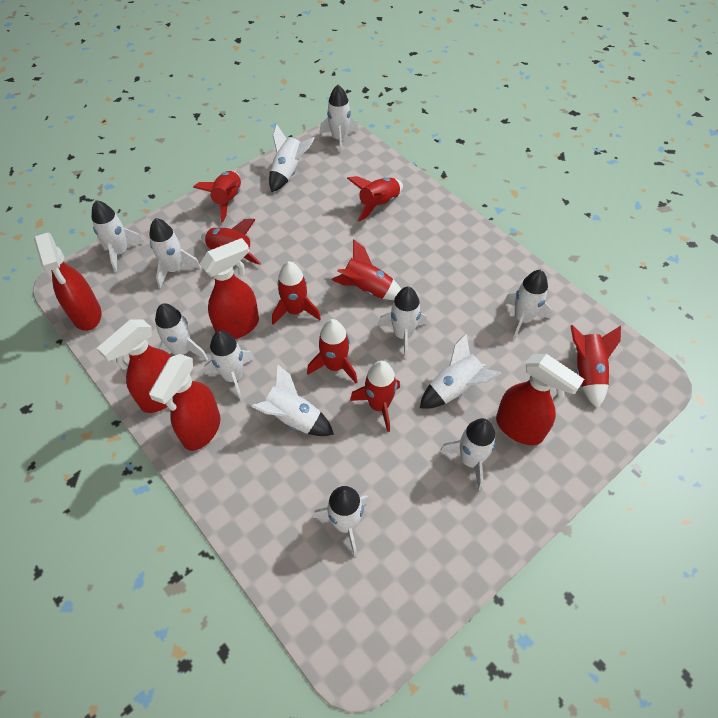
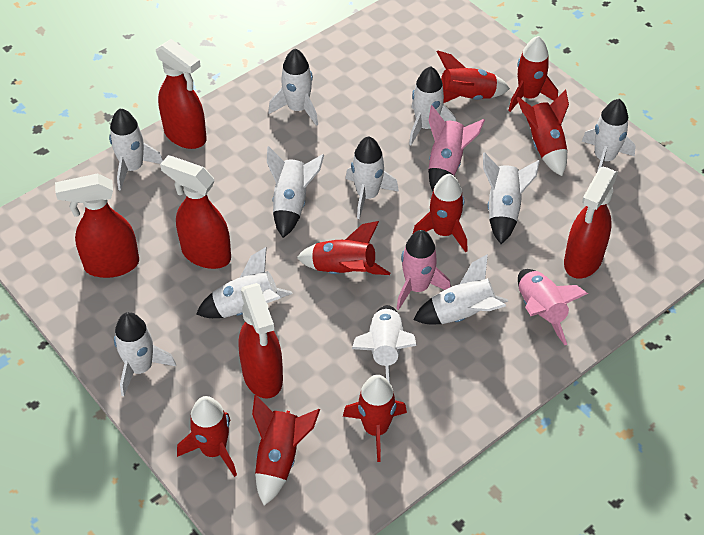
pink rocket: none = 0 -> [396,230,451,310] [428,105,485,191] [518,269,588,345] = 3
white rocket: [92,200,145,272] [149,218,201,288] [155,303,208,360] [204,331,255,401] [251,365,334,436] [269,124,315,192] [313,486,369,557] [320,85,359,154] [378,287,427,359] [420,333,502,409] [440,418,496,490] [504,270,552,340] = 12 -> [109,108,163,191] [114,312,176,396] [196,247,293,318] [267,146,324,238] [268,49,318,126] [346,136,399,219] [352,305,417,383] [409,66,456,145] [413,254,508,324] [483,152,540,244] [582,99,636,172] = 11

